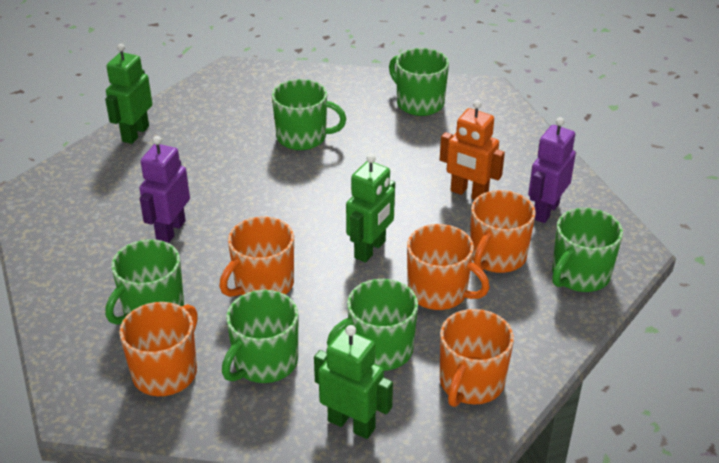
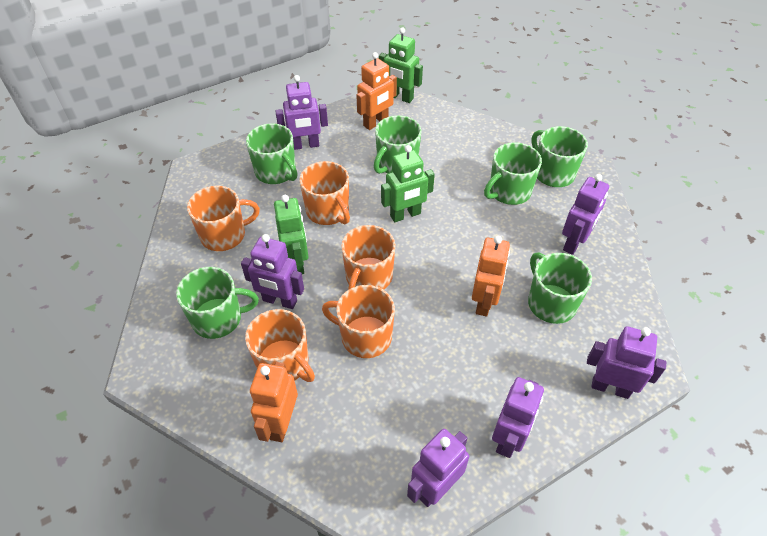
orange robot: [440,100,505,200] = 1 -> [250,362,298,442] [356,52,397,130] [472,236,510,316] = 3
purple robot: [139,136,190,243] [528,117,576,223] = 2 -> [241,234,304,309] [275,75,328,150] [407,429,469,507] [492,377,544,458] [562,174,609,255] [587,326,666,399] = 6

